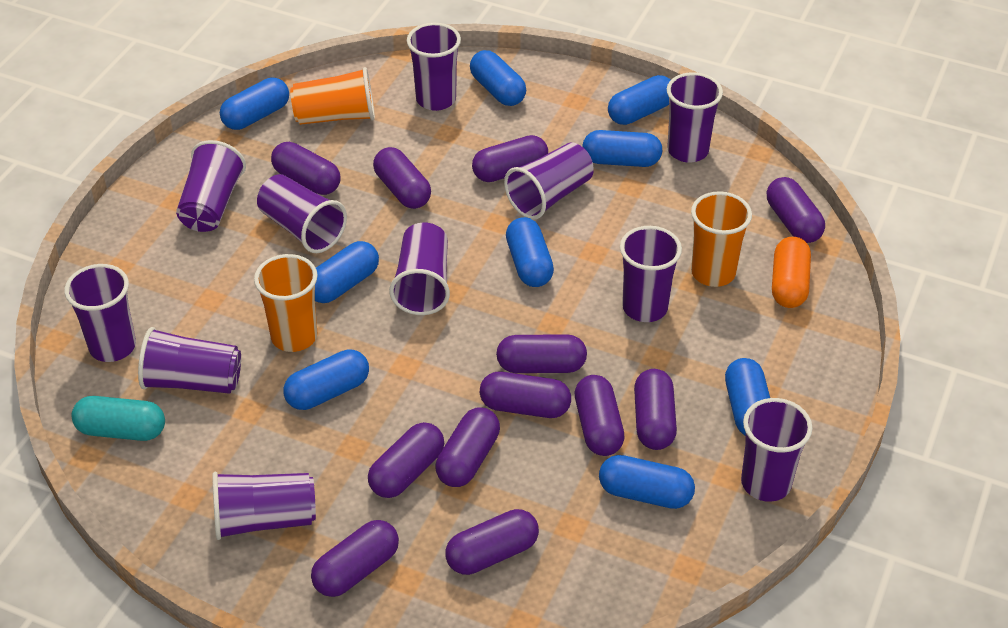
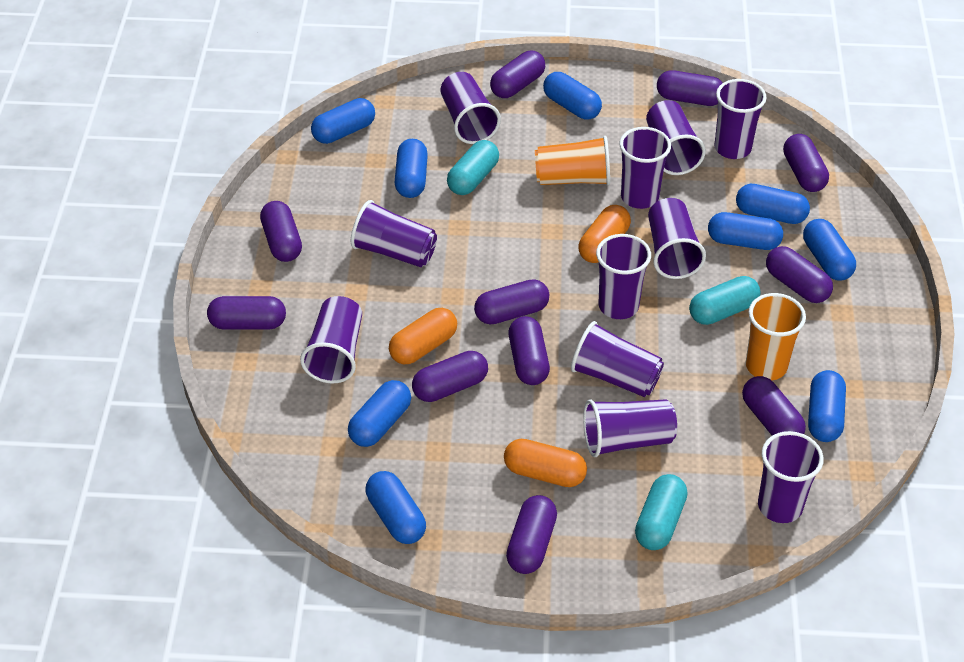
orange capsule: [772,237,811,308] = 1 -> [389,308,457,364] [504,439,587,487] [578,205,631,263] = 3
orange cup: [254,254,317,352] [290,67,375,125] [691,191,752,287] = 3 -> [535,136,610,186] [746,293,806,380] = 2
purple capsule: [271,142,341,195] [311,520,399,597] [368,422,444,498] [373,147,431,209] [436,408,500,487] [445,509,539,575] [472,135,548,182] [480,372,571,418] [496,334,587,373] [575,375,625,456] [634,369,677,450] [767,177,825,243] = 12 -> [207,296,286,330] [260,201,302,262] [412,351,488,402] [474,279,549,324] [490,51,545,98] [506,495,557,574] [509,316,550,385] [657,70,723,106] [742,376,806,435] [766,246,833,303] [783,134,829,192] = 11
turquoise capsule: [72,396,165,441] = 1 -> [447,140,499,195] [635,474,688,550] [689,276,760,325] = 3

